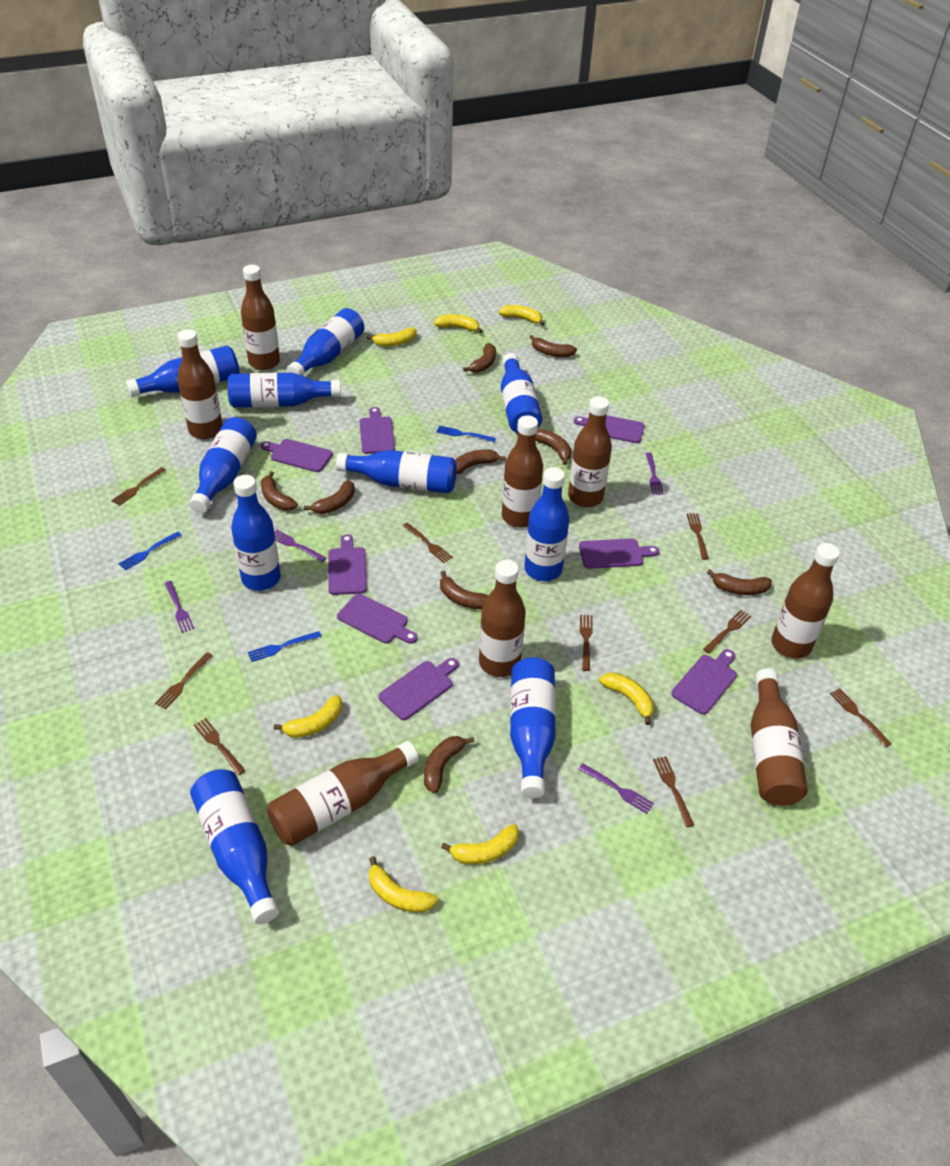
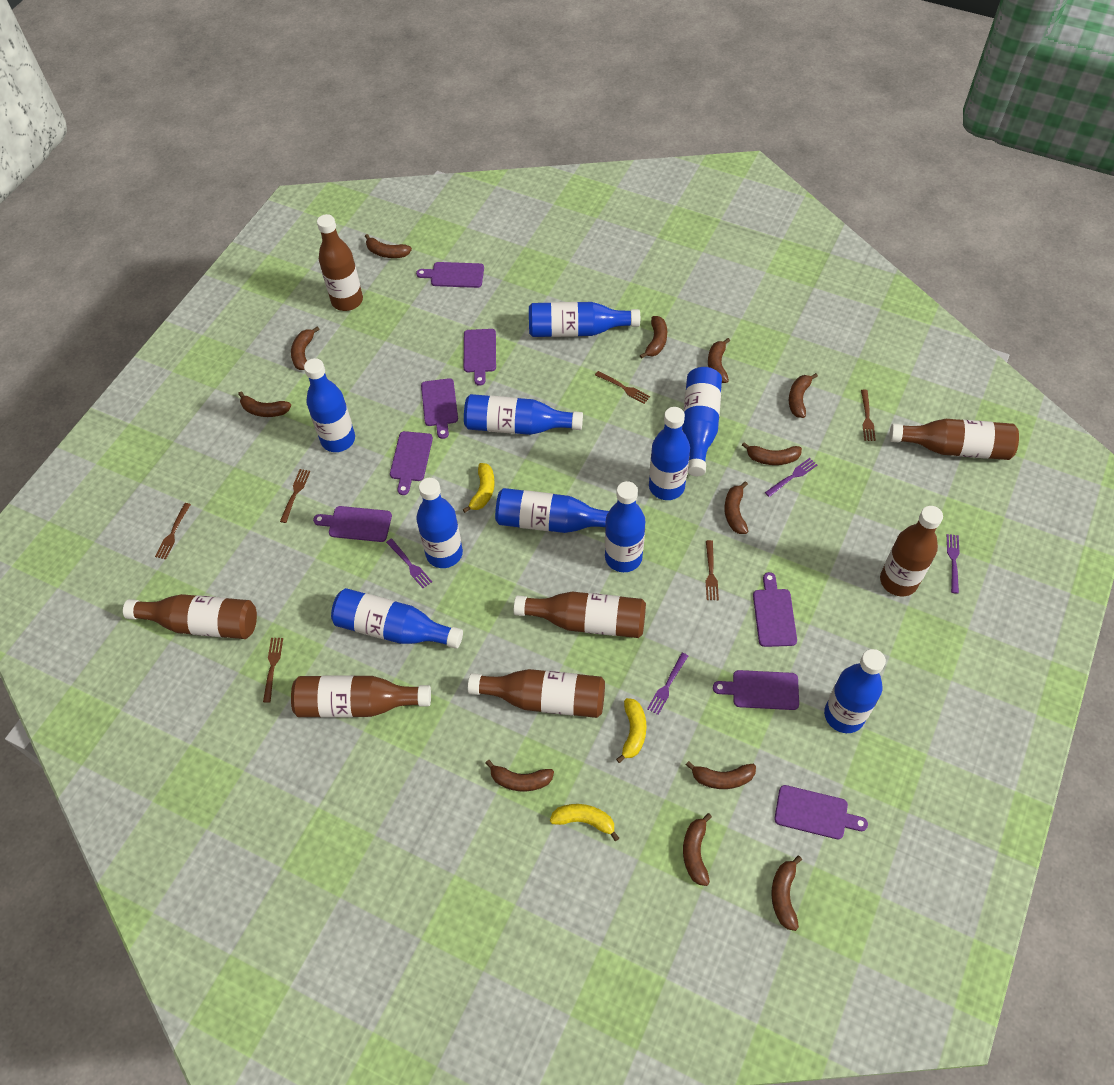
blue fork: [118,532,181,571] [248,631,321,662] [436,426,496,442] = 3 -> none = 0
brown banana: [261,471,298,511] [304,480,355,514] [424,736,475,793] [440,571,488,609] [455,449,506,474] [463,343,496,373] [530,335,577,357] [535,429,572,465] [707,569,772,595] = 9 -> [238,392,291,417] [291,326,320,370] [365,234,412,258] [486,760,554,791] [640,316,667,359] [683,813,712,886] [686,761,756,789] [708,338,730,383] [724,481,748,534] [742,442,802,465] [771,856,802,931] [789,373,818,418] = 12
brown bottle: [177,329,223,439] [241,265,280,370] [267,741,419,846] [479,560,526,677] [502,415,543,528] [568,396,612,507] [751,669,808,806] [771,543,840,658] = 8 -> [123,594,257,639] [291,675,431,718] [317,214,363,311] [468,669,605,718] [514,592,646,638] [880,506,943,596] [889,419,1019,460] = 7
brown fork: [111,467,166,506] [155,652,213,710] [194,718,246,775] [402,523,453,563] [580,615,593,671] [653,756,694,827] [687,513,709,560] [703,610,751,653] [830,688,891,747] = 9 -> [155,503,191,559] [263,638,283,703] [280,469,310,523] [595,371,650,404] [706,540,719,600] [861,390,876,441] = 6
yellow banana: [274,695,342,738] [367,327,416,346] [369,856,438,913] [434,314,483,333] [441,824,519,864] [498,305,544,326] [599,672,654,725] = 7 -> [463,463,495,513] [550,804,619,841] [616,698,647,763] = 3

